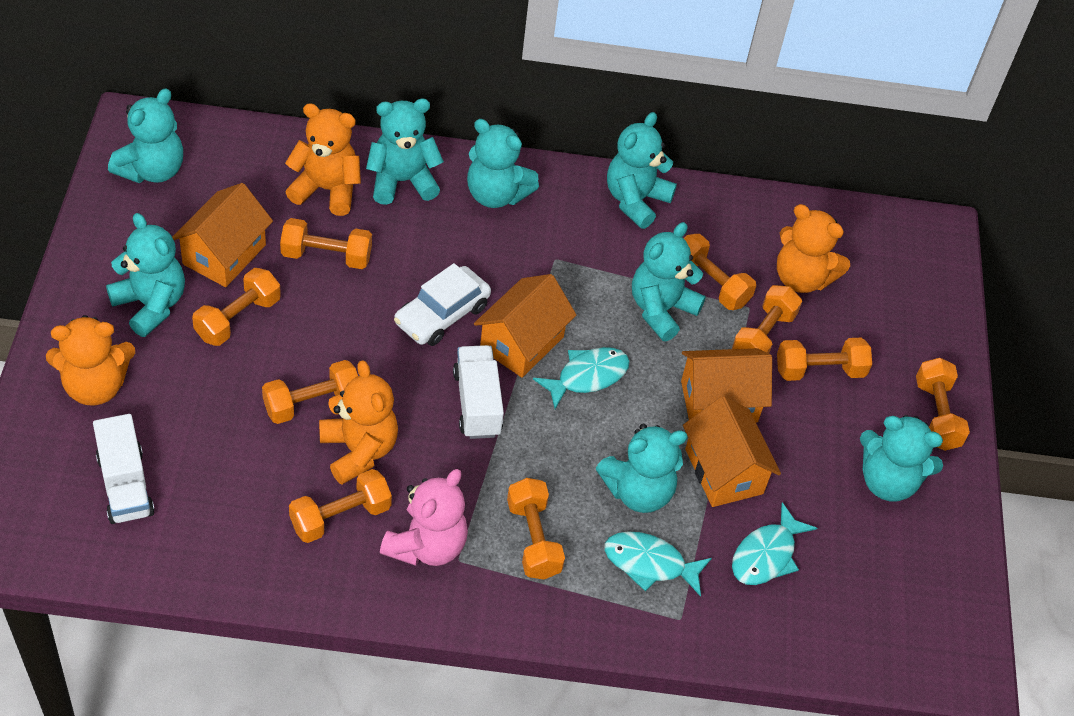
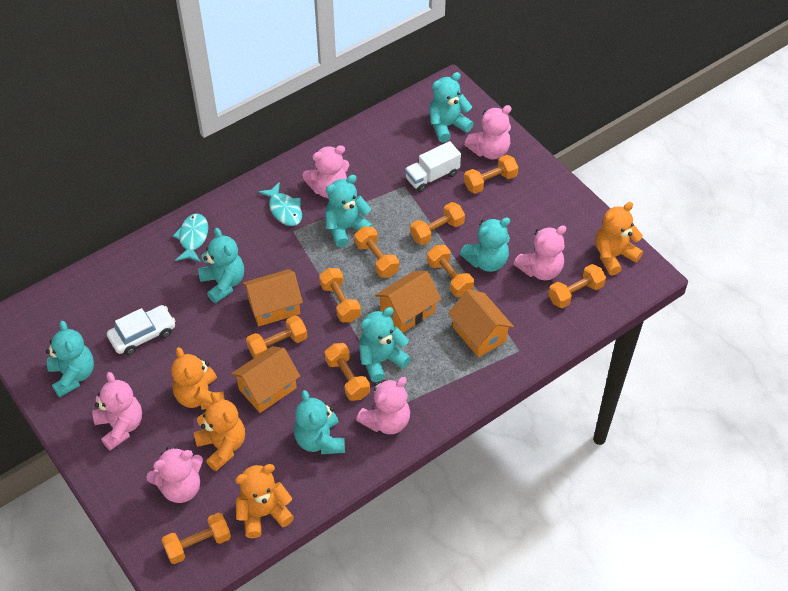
pink teddy bear: [380,469,468,566] = 1 -> [93,372,142,451] [146,446,203,503] [303,145,349,198] [356,377,410,434] [464,105,511,159] [514,225,566,280] = 6
turquoise fish: [533,347,630,409] [604,532,712,597] [732,502,817,585] = 3 -> [173,214,208,262] [258,182,302,226] = 2
turquoise teddy bear: [106,213,185,337] [108,89,183,183] [366,99,444,205] [467,119,539,208] [596,424,688,513] [607,112,677,229] [632,222,706,341] [860,415,943,502] = 8 -> [46,321,94,398] [198,228,244,303] [294,390,345,454] [325,175,374,247] [359,307,411,382] [429,72,474,143] [460,217,510,272] = 7
white truck: [93,414,155,524] [453,345,504,439] = 2 -> [405,141,461,192] = 1

